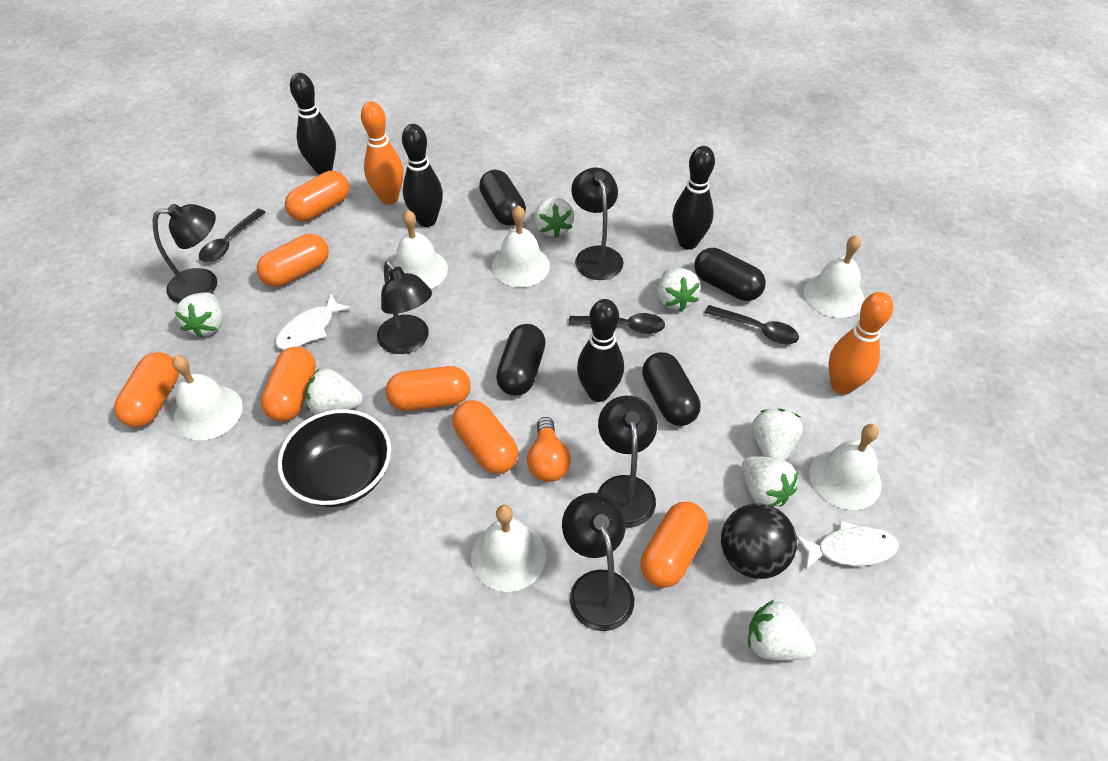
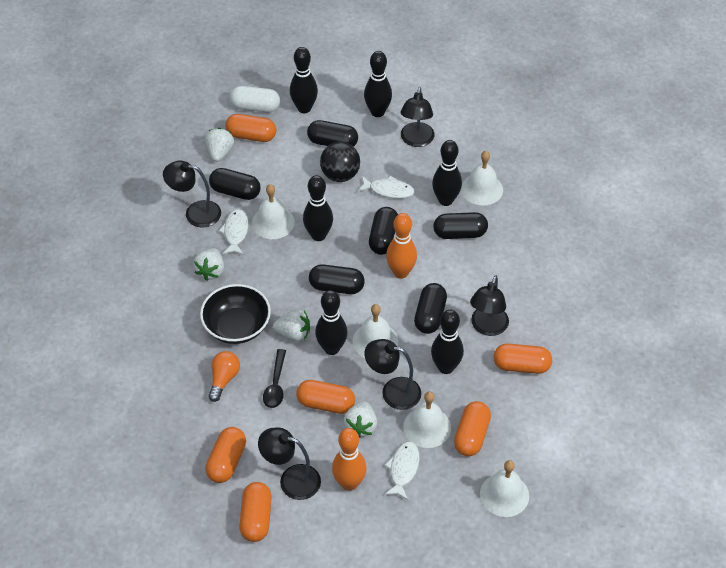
black bowling pin: [290,73,336,174] [402,124,443,227] [577,299,624,402] [672,146,715,249] = 4 -> [290,47,318,113] [303,175,333,241] [315,290,348,355] [364,51,392,117] [431,309,464,374] [432,140,462,206] = 6
black capsule: [479,170,526,226] [496,324,546,396] [642,352,700,426] [694,248,766,301] = 4 -> [209,168,261,200] [307,120,358,147] [309,264,365,294] [369,207,398,255] [414,283,447,334] [433,212,488,239] = 6
black spoon: [199,209,266,262] [569,313,665,334] [705,305,799,344] = 3 -> [263,349,286,408] = 1
orange capsule: [114,352,179,428] [257,234,329,287] [261,347,316,422] [285,171,349,221] [386,366,471,411] [452,400,518,474] [640,502,708,588] = 7 -> [205,427,246,483] [225,114,276,142] [239,482,272,542] [296,380,355,414] [454,401,491,456] [493,343,552,374] = 6
white bell: [172,355,243,441] [389,210,448,289] [471,505,546,592] [492,205,550,287] [803,235,864,318] [809,424,882,510] = 6 -> [252,184,295,239] [352,304,398,358] [403,392,451,448] [461,151,503,205] [480,460,529,517] = 5
white capsule: none = 0 -> [230,86,280,112] = 1
white fish: [275,294,352,350] [796,520,899,570] = 2 -> [219,209,248,255] [357,176,414,199] [384,442,420,500] = 3
white strawberry: [175,292,223,338] [305,368,363,415] [534,197,574,238] [658,268,701,312] [742,456,798,507] [748,600,816,661] [752,409,803,461] = 7 -> [193,248,224,281] [205,128,234,162] [273,309,310,342] [343,401,377,438] = 4

